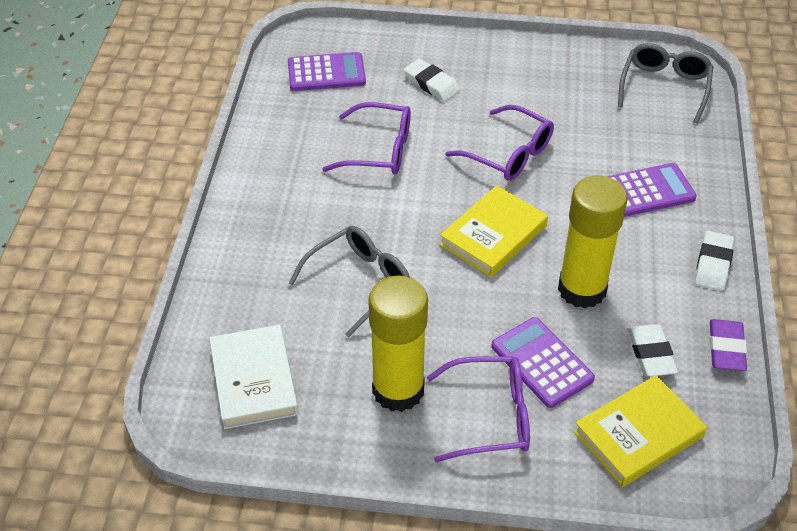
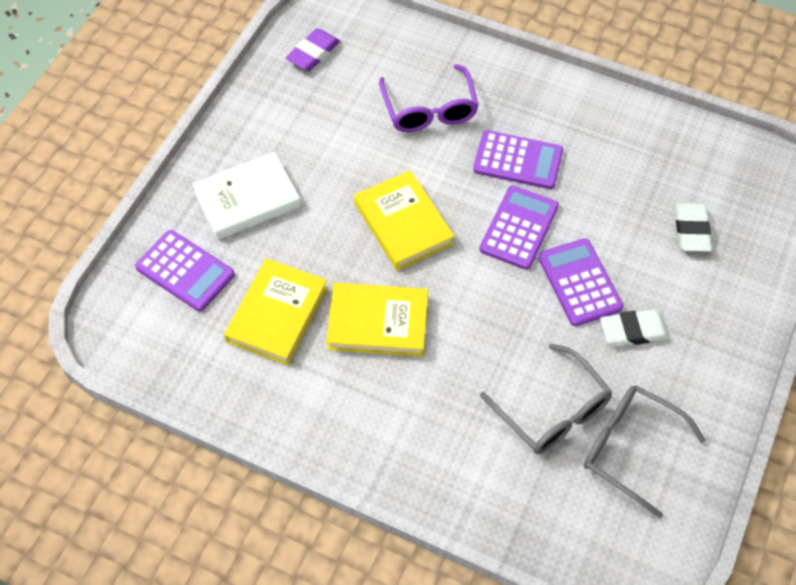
purple calculator: [288,52,366,91] [492,317,595,408] [607,163,697,217] = 3 -> [135,230,235,311] [473,130,563,189] [479,186,559,270] [538,238,623,326] = 4
purple glasses: [322,102,411,174] [427,356,530,462] [446,105,554,181] = 3 -> [379,64,479,132] = 1
white eraser: [404,59,460,101] [628,324,678,377] [695,231,734,291] = 3 -> [600,309,670,346] [675,203,712,252] = 2
yellow book: [440,185,548,277] [574,375,707,487] = 2 -> [224,258,328,365] [326,283,428,357] [354,170,454,270] = 3
yellow glue stick: [368,276,428,412] [558,176,628,308] = 2 -> none = 0

